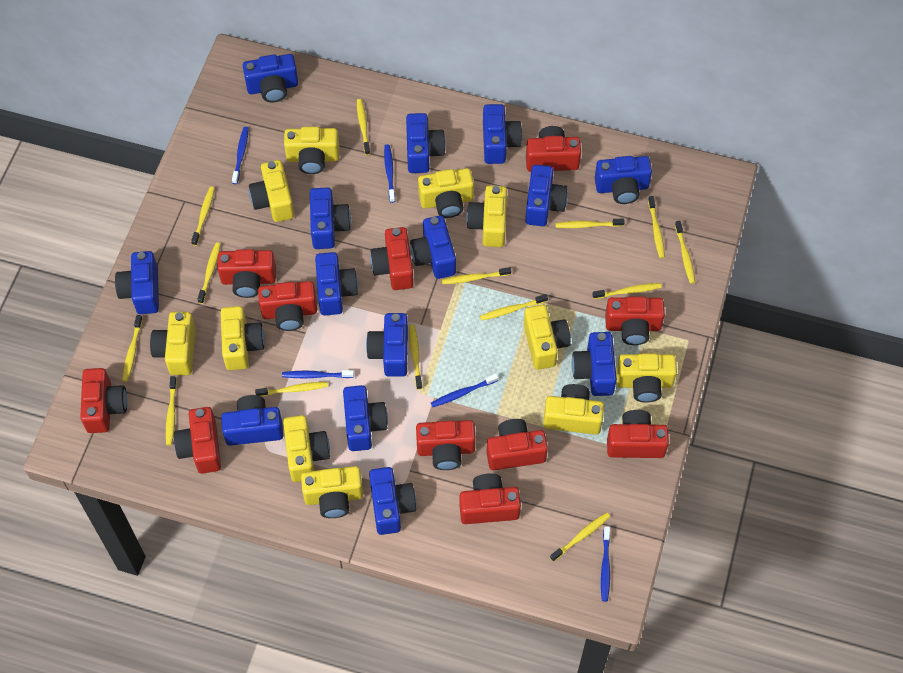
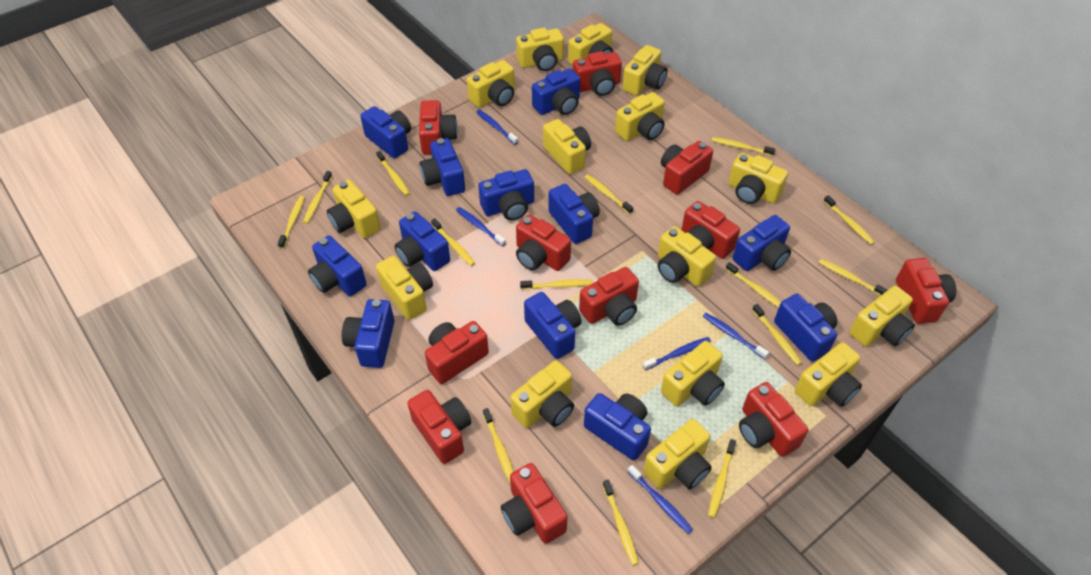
blue camera: [115,251,159,314] [221,395,283,446] [243,54,298,103] [310,187,351,249] [315,252,358,316] [343,385,388,451] [366,313,408,377] [369,467,416,535] [406,113,446,173] [410,215,456,279] [483,104,522,164] [525,165,568,226] [572,332,617,396] [595,156,652,204] = 14 -> [308,236,367,296] [342,299,395,368] [360,106,411,158] [395,211,450,271] [420,138,465,196] [478,169,534,220] [524,292,582,359] [532,69,580,115] [548,184,600,244] [584,393,651,460] [733,215,791,271] [774,294,837,362] = 12
yellow camera: [150,312,196,375] [221,306,265,370] [249,160,294,222] [283,415,330,482] [284,126,339,174] [301,466,363,518] [418,168,474,218] [466,185,507,247] [524,305,571,370] [543,384,604,434] [616,353,677,403] = 11 -> [327,180,381,238] [376,256,433,320] [467,60,515,108] [510,360,574,428] [516,28,564,71] [543,119,591,174] [568,23,613,65] [615,92,665,141] [622,45,667,95] [643,419,712,489] [658,226,716,286] [661,341,725,406] [728,153,788,204] [795,342,862,407] [849,286,915,347] = 15

